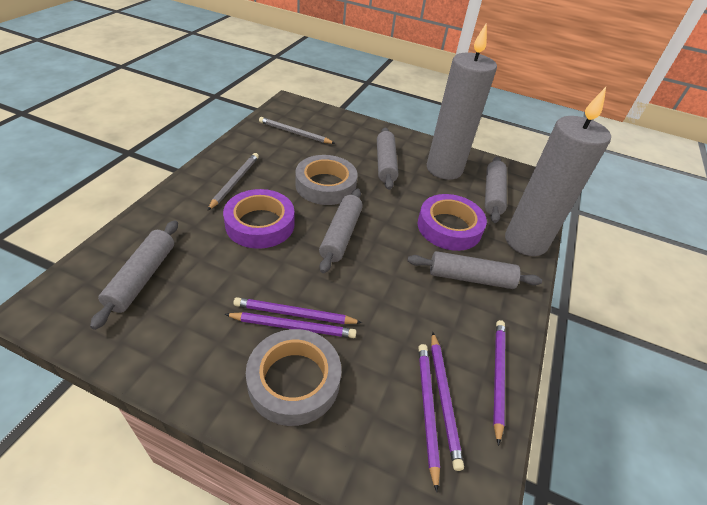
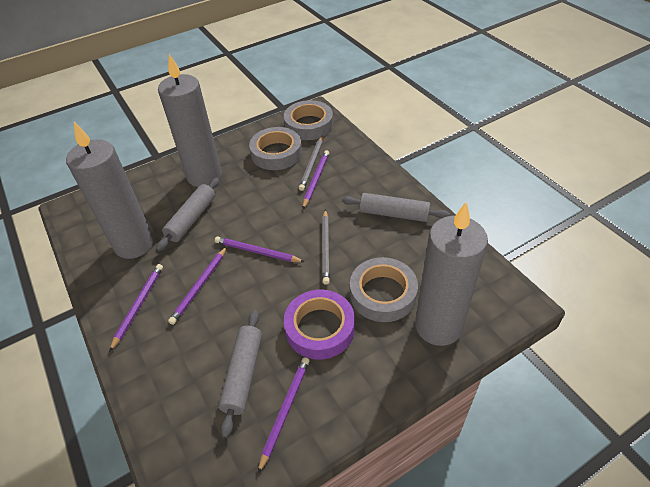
grey candle: [427,22,497,180] [505,87,611,256] = 2 -> [66,122,154,259] [158,54,222,187] [415,202,488,346] = 3
grey rolling pin: [90,220,178,330] [319,189,363,273] [377,127,398,190] [407,251,542,289] [485,156,507,223] = 5 -> [156,178,219,251] [219,310,262,438] [342,193,450,222] = 3
grey tape: [246,329,341,426] [295,155,357,205] = 2 -> [249,127,302,170] [284,100,333,140] [350,257,418,322] = 3
purple tape: [223,189,295,249] [418,194,487,251] = 2 -> [284,290,355,360] = 1

